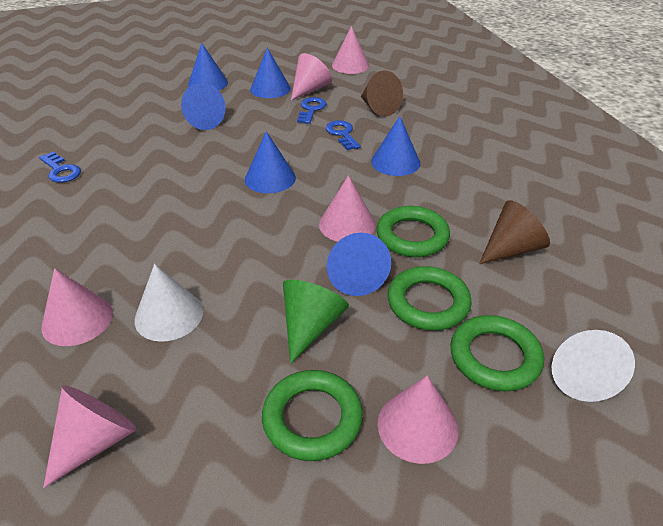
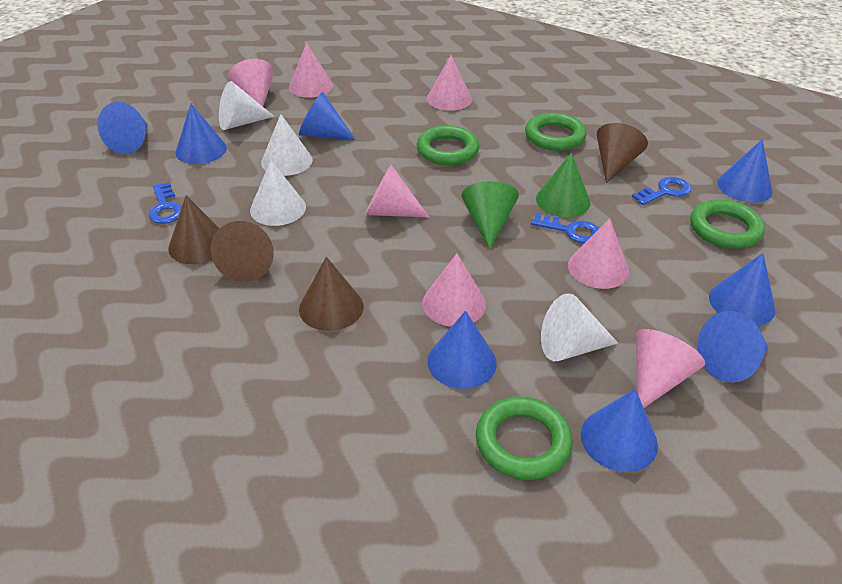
blue cone: [181,83,226,130] [188,43,228,90] [245,131,296,193] [250,48,291,98] [327,233,391,296] [371,116,420,176] = 6 -> [97,102,148,154] [175,104,227,164] [299,92,356,140] [427,311,497,389] [581,389,658,472] [698,311,768,383] [709,253,775,326] [717,139,773,203] = 8
brown cone: [361,71,403,116] [479,200,550,264] = 2 -> [168,195,220,264] [210,221,274,282] [299,257,364,331] [597,123,648,184] = 4
green cone: [283,280,349,364] = 1 -> [461,181,519,249] [536,152,591,217] = 2
pink cone: [41,268,113,346] [43,385,137,488] [291,53,332,100] [319,175,376,242] [332,26,369,74] [377,375,458,464] = 6 -> [228,59,274,106] [289,43,333,98] [365,165,429,217] [422,253,486,327] [427,55,472,111] [568,218,629,289] [636,329,705,408] = 7
white cone: [134,264,203,342] [552,330,635,402] = 2 -> [219,81,274,130] [250,160,306,226] [261,114,313,176] [541,293,618,361] = 4

